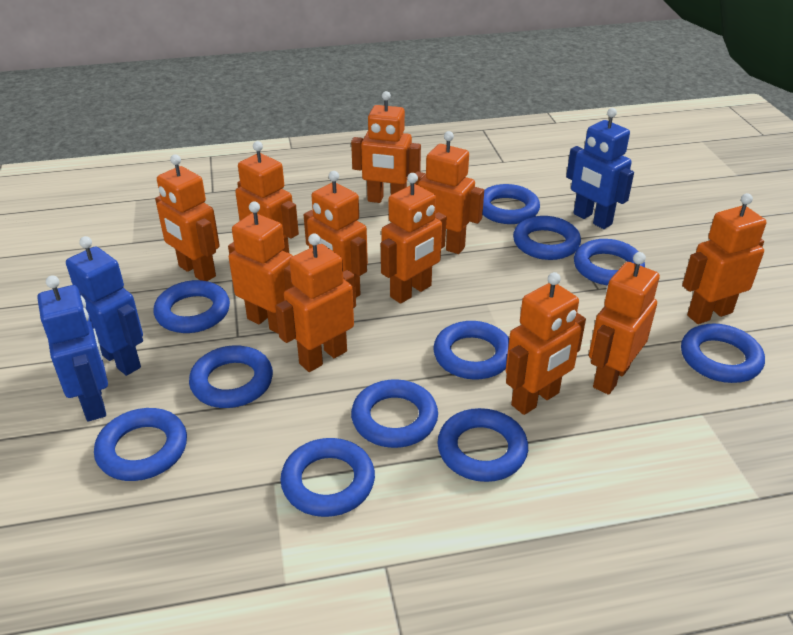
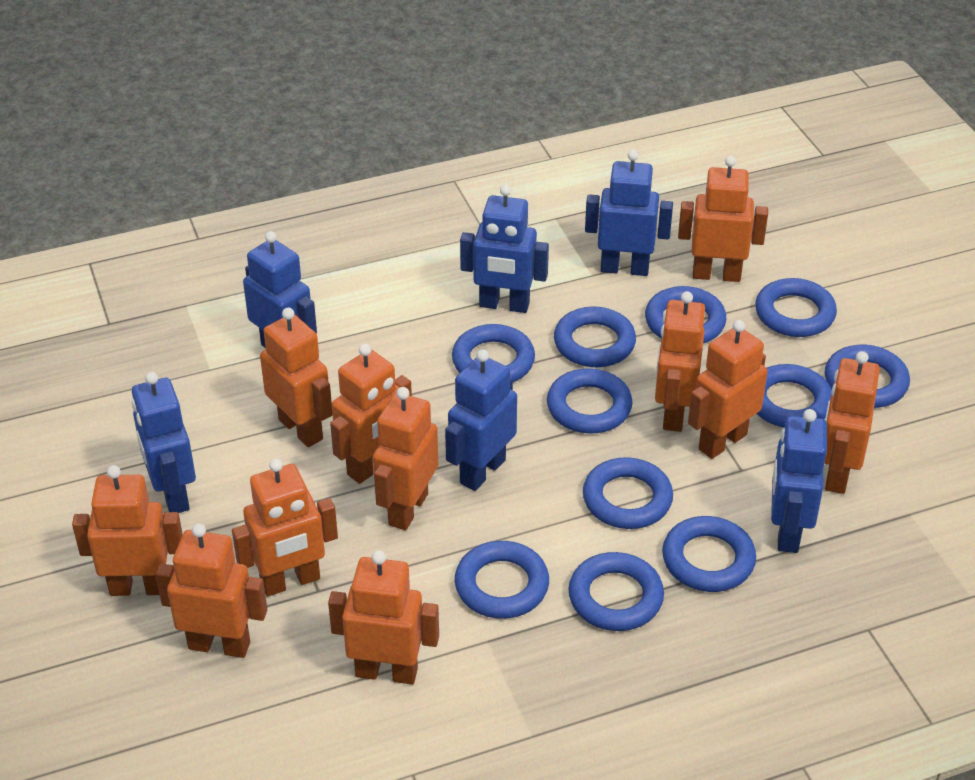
blue robot: [37,275,108,421] [66,236,143,376] [566,108,634,229] = 3 -> [132,372,196,513] [243,231,317,348] [445,349,517,491] [460,185,549,313] [585,150,673,276] [771,409,827,553] = 6

